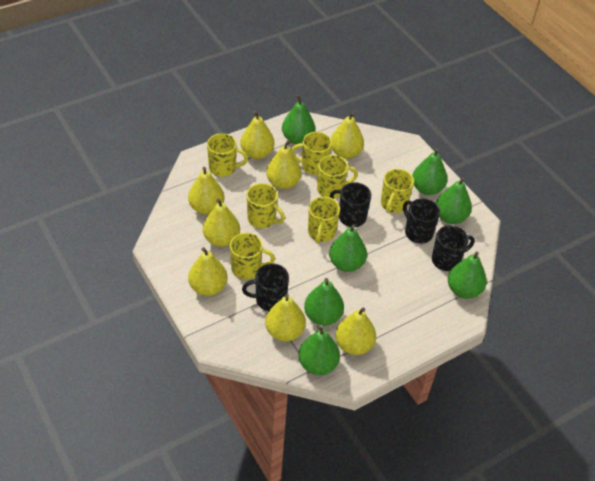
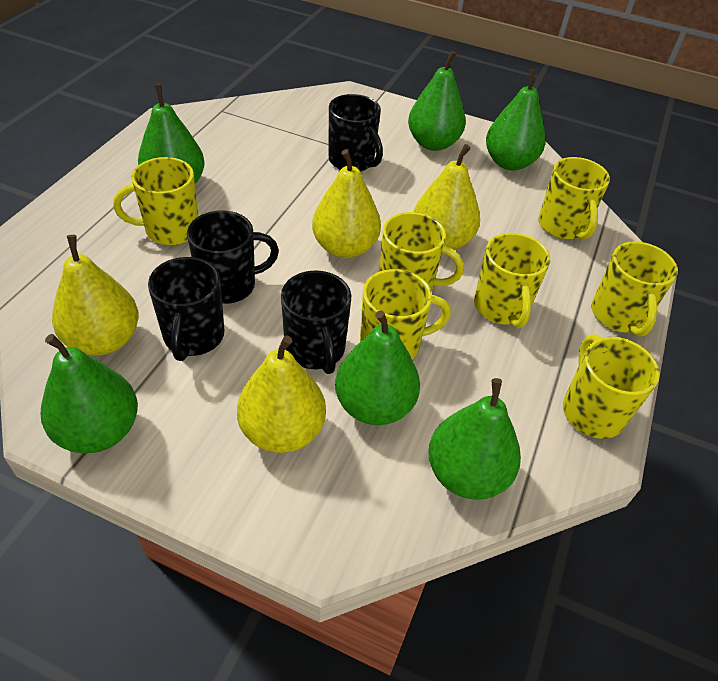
green pear: [282,94,315,144] [298,325,340,375] [304,278,344,326] [329,224,367,272] [412,148,447,195] [436,177,472,224] [448,252,487,299] = 7 -> [41,334,138,453] [138,84,205,184] [335,310,420,425] [408,51,466,151] [428,378,521,500] [486,69,545,170] = 6
yellow pear: [188,167,225,215] [188,247,227,296] [203,198,240,247] [240,111,274,159] [265,294,306,341] [266,140,301,189] [331,112,364,159] [335,307,376,355] = 8 -> [52,235,139,356] [237,335,326,453] [312,149,381,258] [414,144,480,250] = 4

